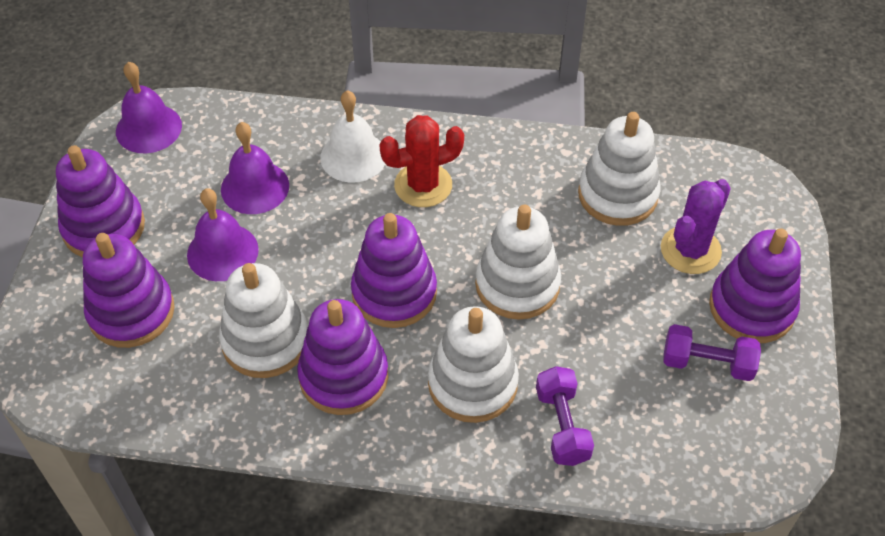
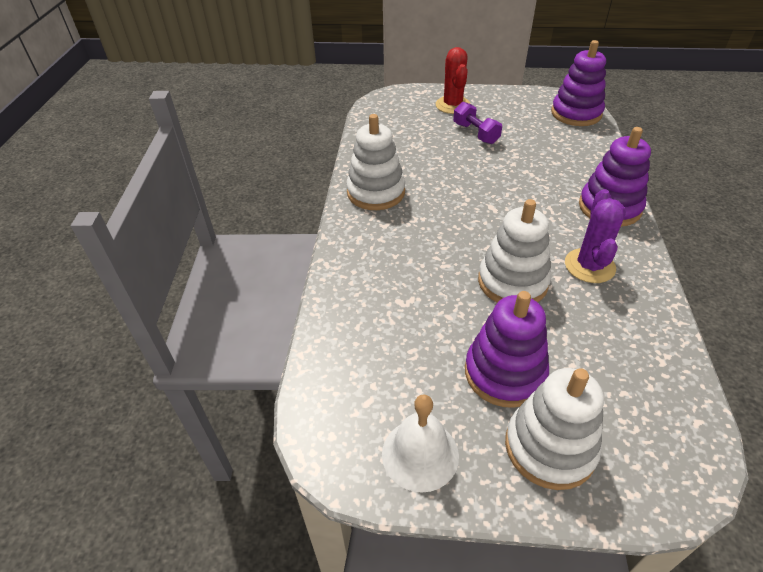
purple bell: [116,62,182,153] [187,188,259,281] [221,122,289,214] = 3 -> none = 0
purple dumbbell: [536,366,594,466] [663,324,761,381] = 2 -> [453,102,502,144] = 1
purple stacking toy: [56,145,145,257] [83,233,175,348] [297,299,388,415] [351,213,437,328] [709,228,801,343] = 5 -> [465,291,549,408] [551,40,606,126] [579,127,651,227] = 3
white stacking toy: [219,263,308,378] [428,306,519,423] [475,204,561,320] [578,112,660,226] = 4 -> [346,114,405,210] [478,199,551,303] [505,368,604,490] = 3

